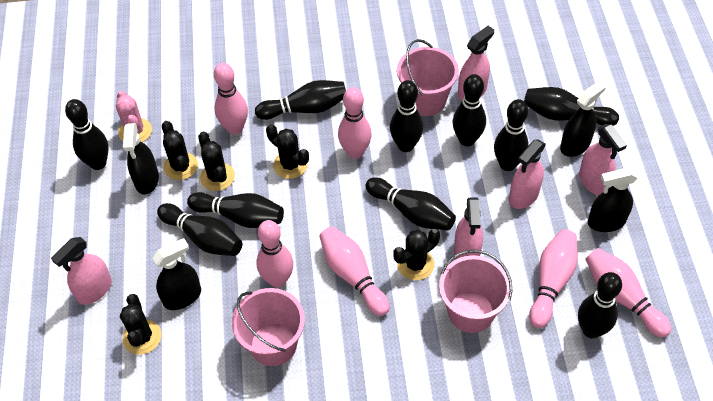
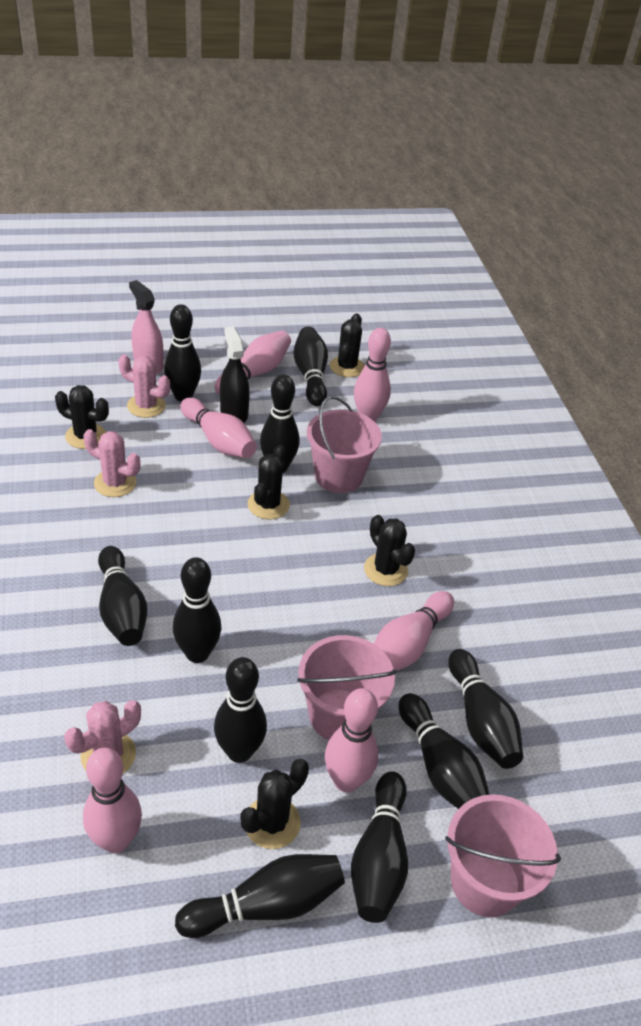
black spray bottle: [123,123,159,195] [152,238,201,310] [560,80,606,157] [588,168,637,232] = 4 -> [220,326,250,423] = 1
pink cactus: [116,91,152,142] = 1 -> [64,700,141,773] [84,429,140,497] [119,354,170,418] = 3
pink spray bottle: [51,237,112,305] [454,197,483,259] [458,26,494,101] [509,140,546,209] [579,124,627,195] = 5 -> [129,280,164,374] = 1

